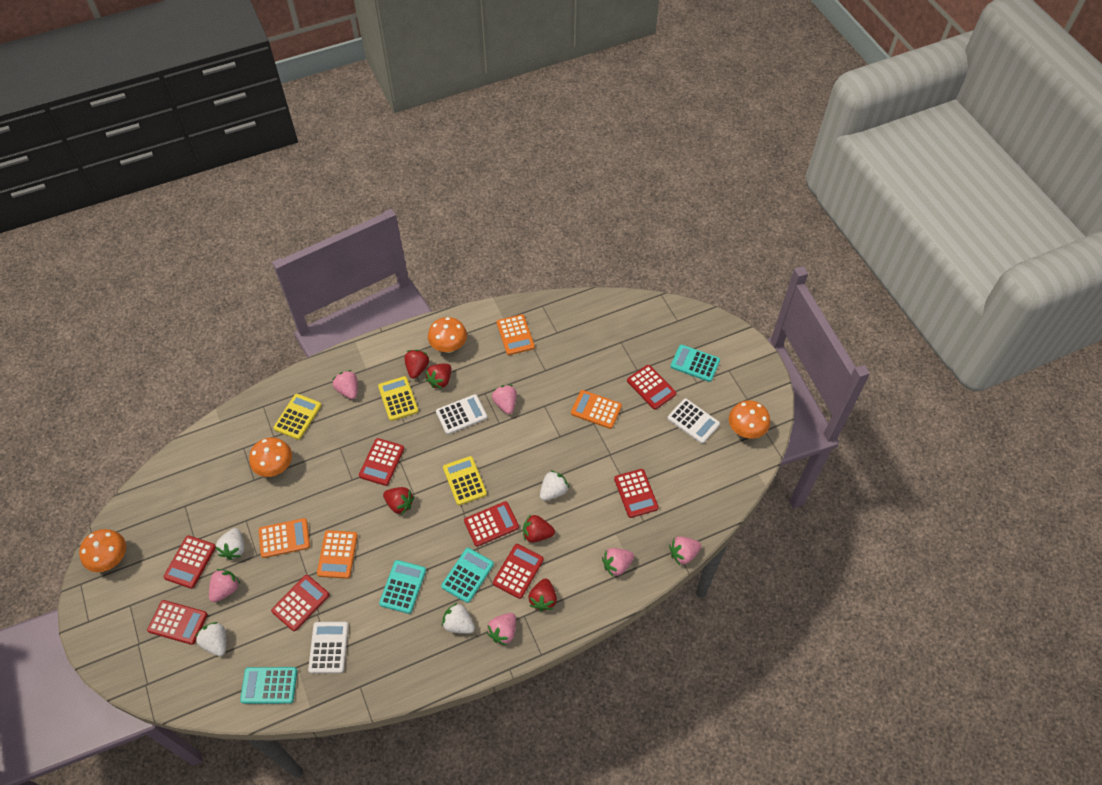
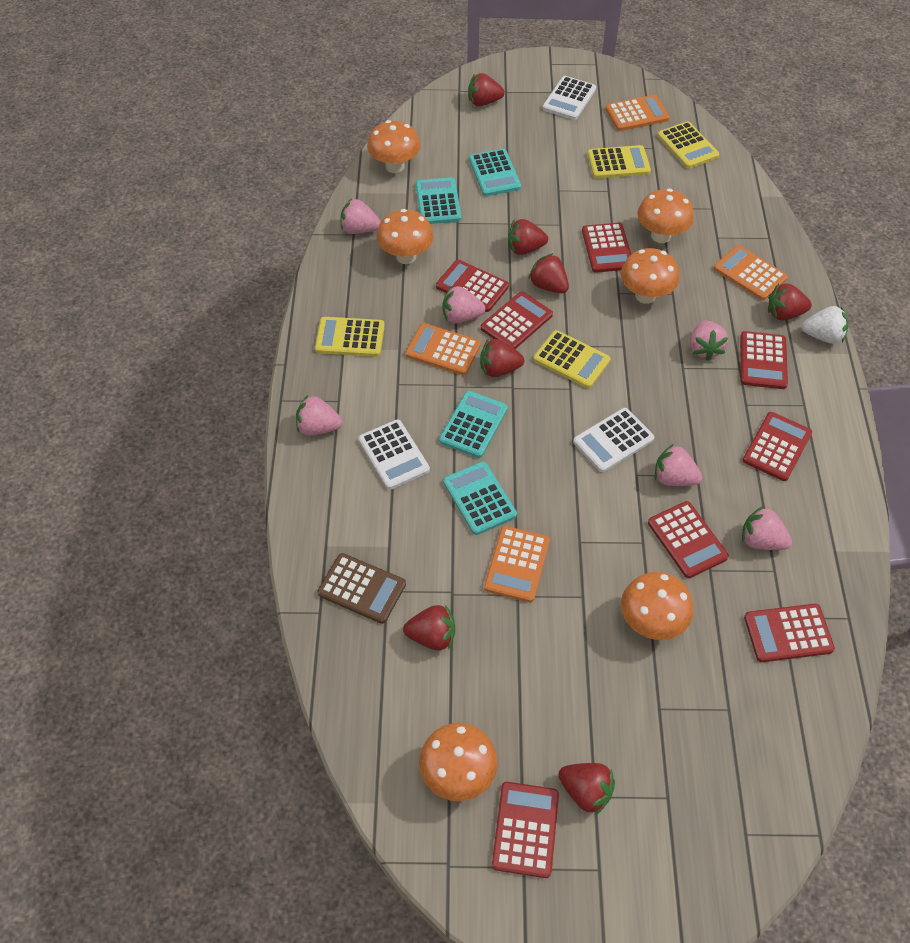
brown calculator: none = 0 -> [317,553,406,624] = 1
orange mushroom: [79,529,126,572] [249,437,292,477] [428,317,467,353] [729,400,770,439] = 4 -> [367,120,420,173] [377,209,434,264] [419,723,498,801] [621,248,680,304] [621,572,693,640] [637,189,694,243] = 6
red strawberry: [383,487,414,515] [404,350,429,379] [425,364,451,389] [523,514,555,543] [528,578,557,611] = 5 -> [403,605,455,650] [468,73,505,106] [480,338,524,377] [508,219,548,255] [529,253,569,293] [558,763,615,815] [768,283,812,321] = 7
white strawberry: [195,622,226,656] [216,528,245,560] [442,603,475,634] [540,470,569,501] = 4 -> [802,306,849,344] = 1
yellow calculator: [273,394,321,440] [378,376,418,421] [443,456,487,505] = 3 -> [315,317,385,357] [533,330,611,388] [587,145,651,179] [657,121,719,169] = 4

